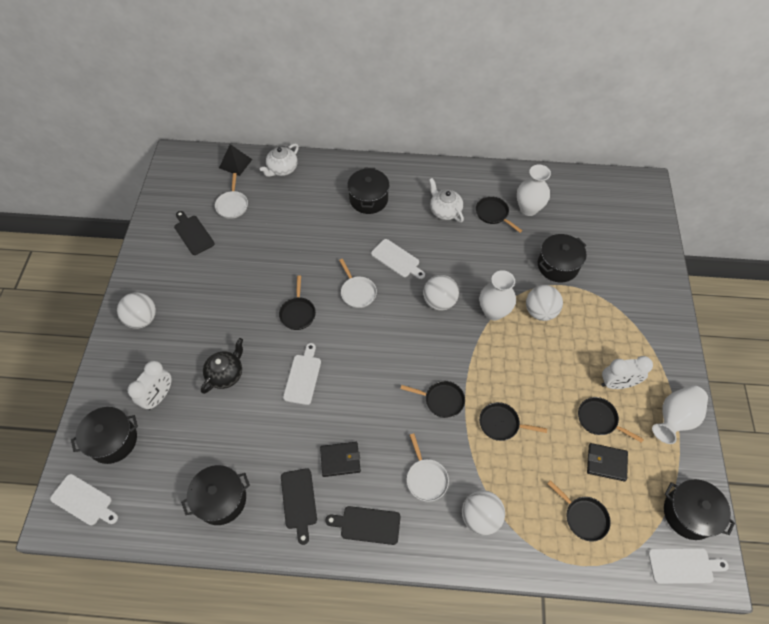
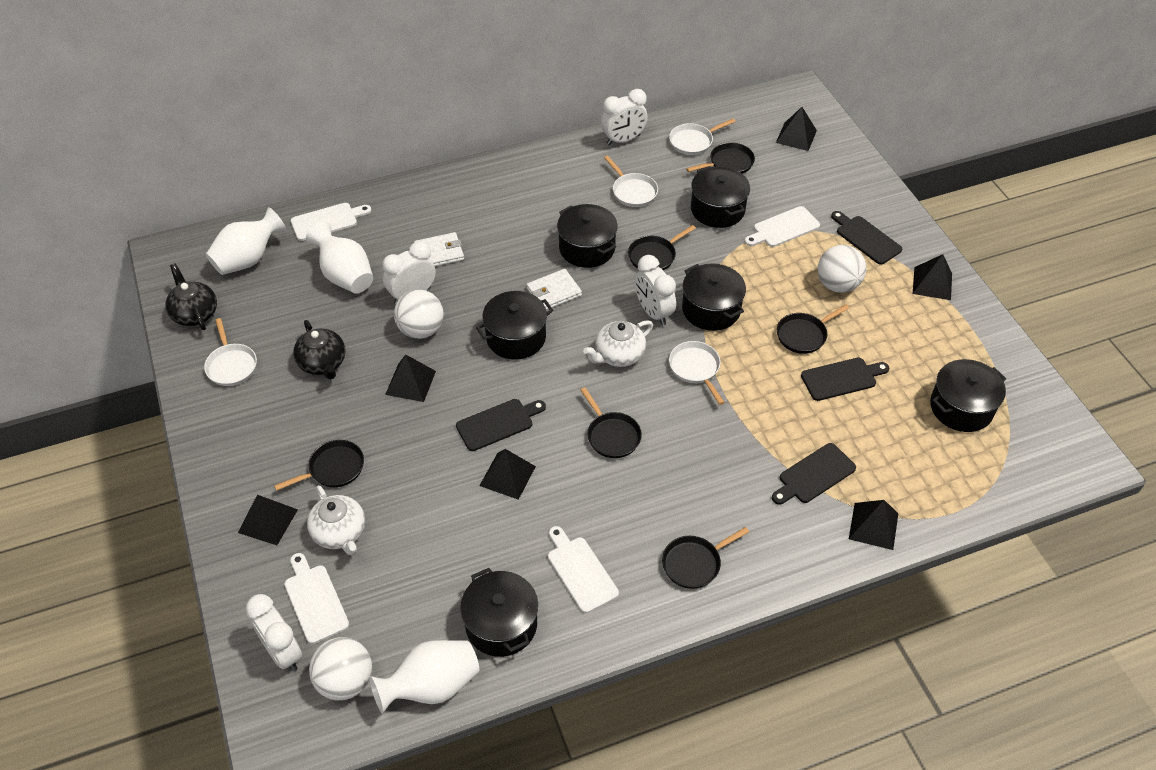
black cutting board: [174,211,215,255] [281,468,317,545] [325,506,400,545] = 3 -> [456,399,546,451] [772,443,856,505] [801,357,889,401] [831,211,902,265] = 4
black pot: [71,407,138,464] [181,465,250,525] [347,168,389,214] [538,234,587,283] [664,479,735,540] = 5 -> [460,568,538,657] [476,291,553,360] [557,204,618,268] [682,263,746,331] [691,166,750,228] [930,359,1006,432] = 6
black pyramid: [219,144,252,176] = 1 -> [238,495,298,545] [385,354,436,402] [479,449,536,500] [776,107,817,151] [849,500,898,550] [913,254,952,300] = 6
black teapot: [201,338,243,394] = 1 -> [165,263,217,330] [293,320,345,379] = 2
black wallet: [320,442,361,477] [587,443,628,481] = 2 -> none = 0
white ball: [117,292,156,329] [423,275,459,311] [462,490,505,535] [526,285,563,321] = 4 -> [309,637,372,700] [394,289,444,339] [817,245,866,293] = 3
white clock: [127,361,172,410] [601,356,653,389] = 2 -> [246,594,302,671] [382,241,436,304] [601,89,648,145] [635,255,676,326] = 4
white pan: [215,173,248,219] [339,259,377,308] [407,433,449,502] = 3 -> [204,318,257,386] [604,156,658,207] [669,118,736,155] [669,341,725,405] = 4
white wallet: none = 0 -> [414,232,464,266] [526,269,582,310] = 2

